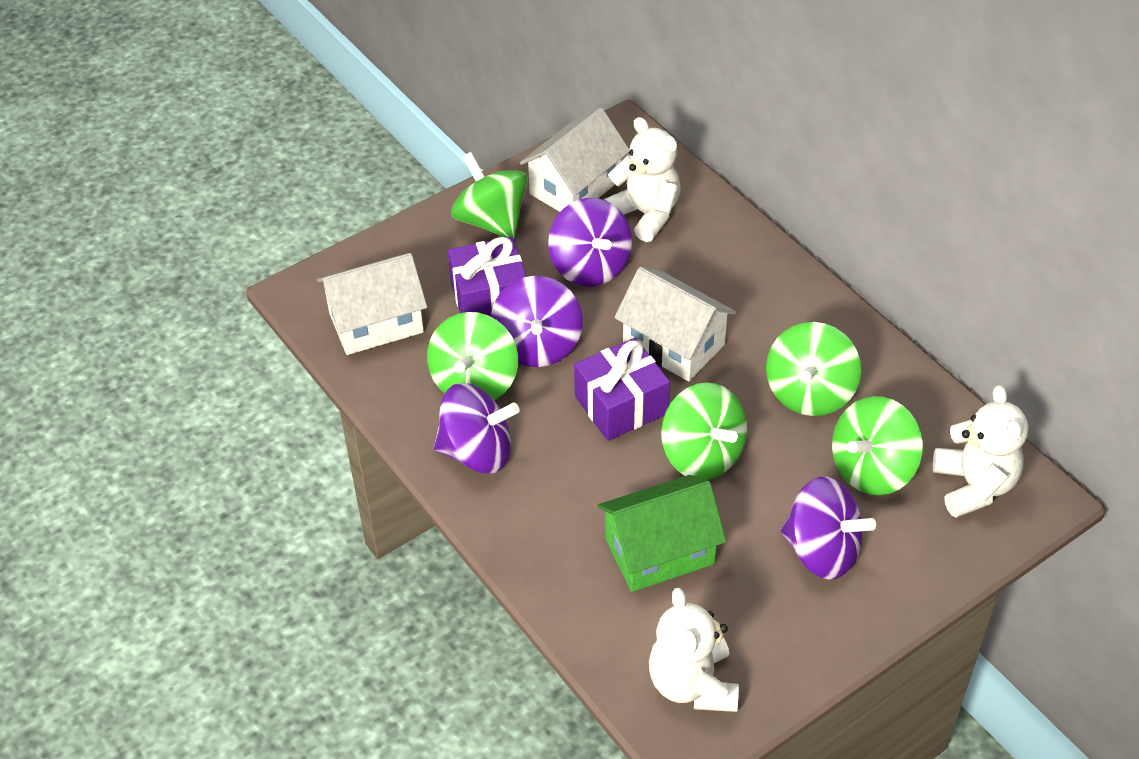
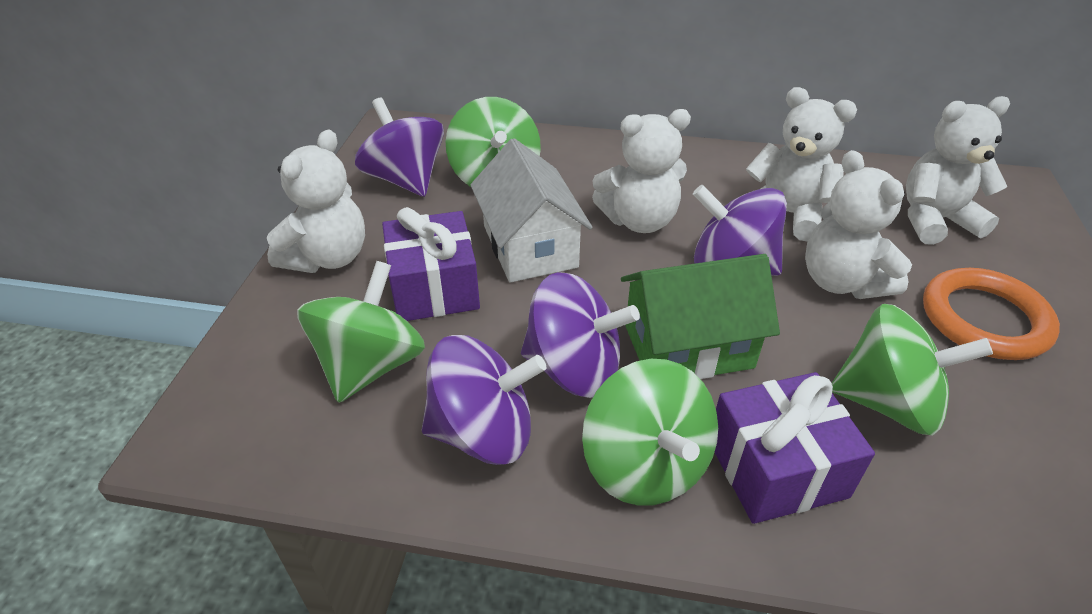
green spinning top: [427,312,518,400] [451,152,528,239] [661,382,747,480] [766,322,861,416] [832,396,923,495] = 5 -> [297,261,425,403] [446,97,541,187] [582,359,718,506] [832,304,993,436] = 4
orange ring: none = 0 -> [923,268,1060,360] = 1
white house: [317,253,427,355] [520,108,629,212] [614,267,736,382] = 3 -> [470,138,593,283] = 1
white teddy bear: [603,117,681,242] [649,588,739,712] [933,385,1028,518] = 3 -> [267,130,365,273] [592,109,691,233] [746,87,857,241] [805,150,912,299] [906,96,1010,245] = 5

